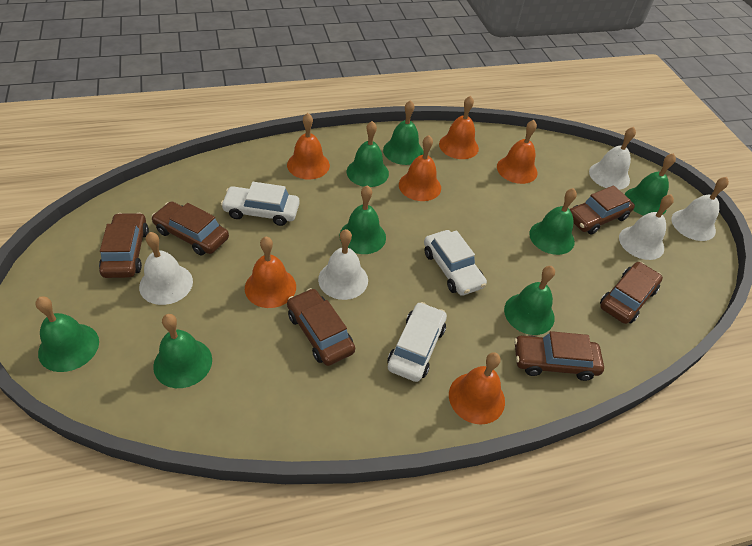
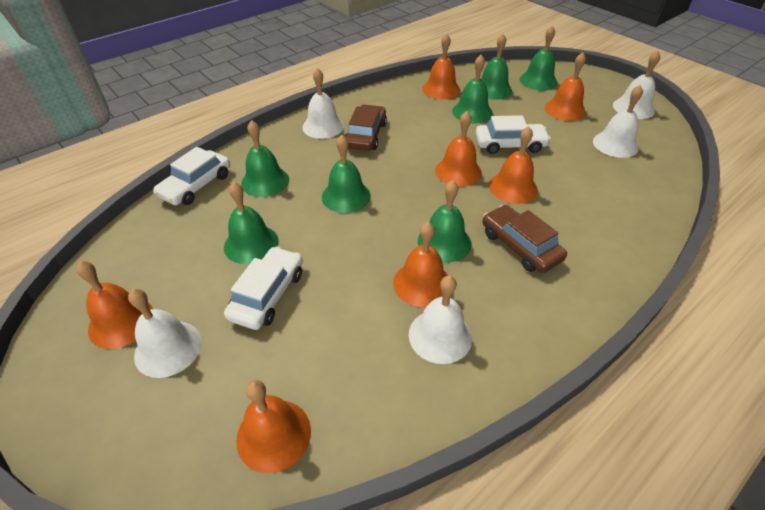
brown car: [99,213,149,278] [151,201,229,256] [287,288,355,366] [514,331,604,381] [570,185,635,235] [600,262,663,324] = 6 -> [345,104,387,151] [482,205,567,273] = 2
green bell: [35,296,99,372] [153,314,212,388] [339,185,386,254] [347,121,389,187] [383,100,423,165] [504,266,555,335] [529,188,577,255] [625,153,676,216] = 8 -> [224,182,279,264] [241,120,289,197] [322,135,371,213] [418,180,472,263] [452,55,493,124] [481,34,512,100] [520,26,557,91] = 7
orange bell: [245,236,296,308] [287,113,330,179] [399,135,441,201] [439,96,479,159] [449,352,505,425] [497,120,538,184] = 6 -> [76,261,153,349] [236,380,311,473] [393,222,448,307] [422,33,460,99] [435,111,482,187] [489,126,538,204] [545,52,586,121] = 7

